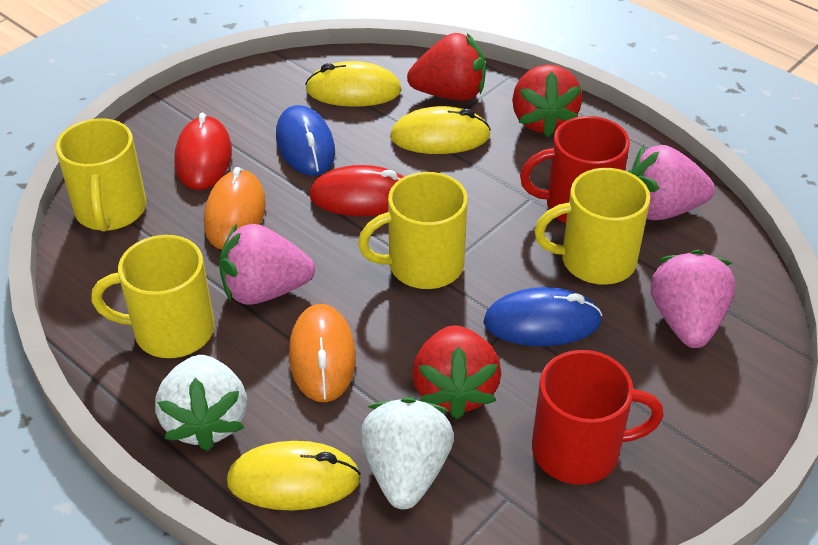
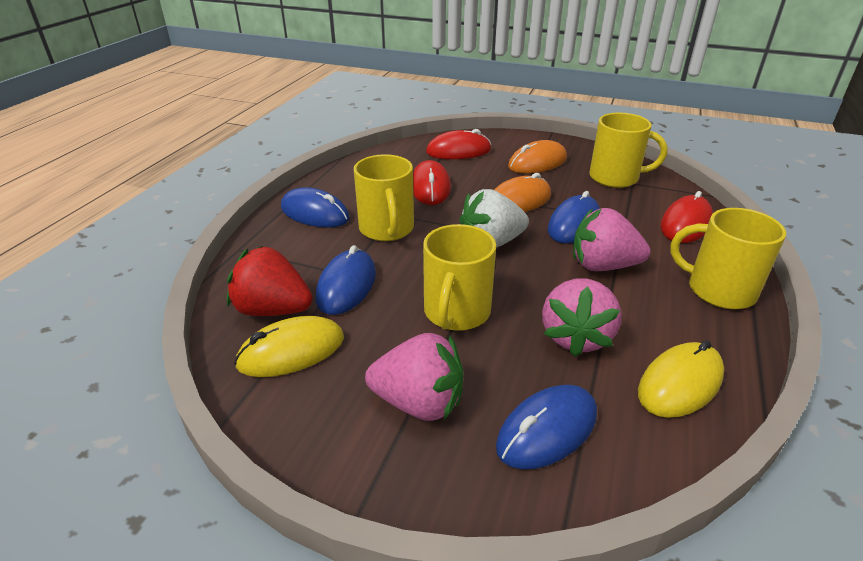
blue mouse: [276,105,335,176] [483,287,602,346] = 2 -> [281,187,350,228] [316,245,376,315] [496,385,597,469] [548,191,600,243] = 4
red mouse: [174,112,232,190] [309,165,403,216] = 2 -> [413,160,451,205] [426,129,491,159] [660,191,713,243] = 3
red mug: [520,116,630,224] [532,350,664,485] = 2 -> none = 0
red strawberry: [407,33,486,101] [412,325,501,419] [512,65,582,137] = 3 -> [227,246,313,316] = 1
white strawberry: [155,355,247,451] [361,397,454,509] = 2 -> [459,189,529,248] = 1
yellow mouse: [227,441,361,510] [305,61,402,107] [390,106,491,154] = 3 -> [234,316,344,377] [638,340,724,418] = 2

